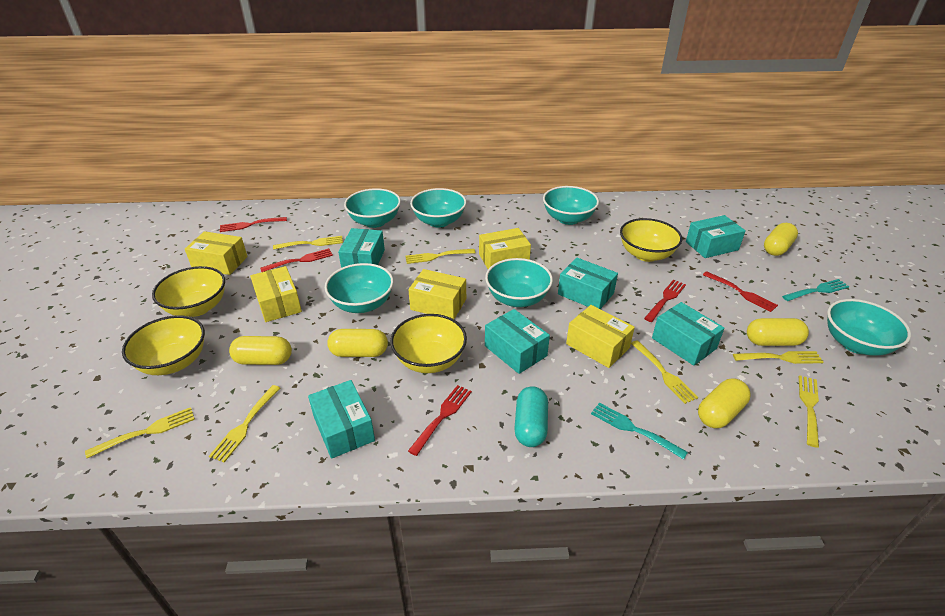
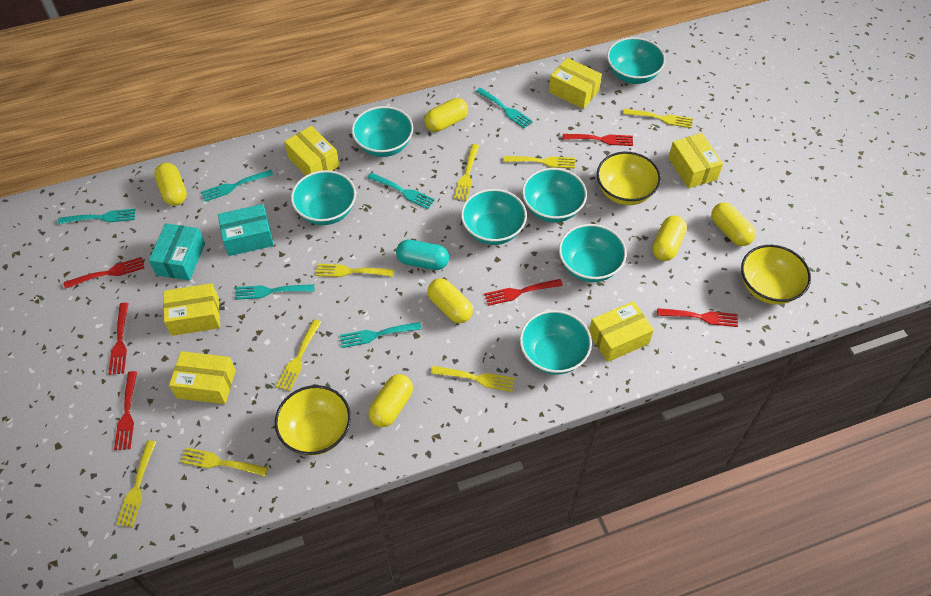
red fork: [220,217,287,232] [260,248,333,272] [408,385,472,456] [644,280,686,322] [703,271,778,312] = 5 -> [64,257,144,289] [108,303,129,375] [114,371,137,450] [484,279,563,306] [563,134,633,146] [657,308,738,327] = 6
turquoise bowl: [325,263,394,313] [344,188,401,228] [410,188,466,227] [485,258,553,307] [543,186,599,225] [827,299,911,356] = 6 -> [291,170,356,225] [352,106,413,157] [461,189,527,245] [520,310,592,375] [522,168,587,223] [559,224,627,282] [607,37,666,84] = 7
turquoise box: [308,380,375,459] [338,228,385,268] [485,309,550,374] [558,258,618,309] [652,302,725,366] [686,215,746,258] = 6 -> [149,223,205,281] [218,204,274,256] = 2
turquoise fork: [591,403,688,460] [782,279,849,301] = 2 -> [58,209,136,224] [201,170,274,202] [235,284,314,300] [340,322,421,348] [368,173,435,209] [476,88,533,128] = 6
yellow bowl: [122,315,205,375] [152,266,225,317] [390,314,467,373] [620,218,682,262] = 4 -> [275,385,351,455] [597,152,661,205] [741,245,811,304] = 3
yellow box: [185,231,248,275] [250,266,302,322] [408,269,466,319] [479,228,531,269] [566,305,635,368] = 5 -> [163,283,220,336] [169,351,236,404] [284,126,339,175] [549,58,602,109] [589,301,654,362] [668,133,723,188] = 6
yellow capsule: [229,336,292,365] [327,329,388,357] [698,378,751,428] [747,318,809,346] [764,223,798,256] = 5 -> [154,163,187,206] [368,374,413,427] [424,98,468,132] [427,278,473,323] [652,216,687,261] [711,202,756,246] = 6
yellow fork: [85,407,195,458] [209,385,280,463] [273,236,343,250] [405,249,475,264] [631,340,698,404] [733,351,823,364] [799,375,819,448] = 7 -> [116,441,156,527] [180,448,268,476] [276,319,321,391] [315,264,394,277] [431,366,515,392] [454,144,479,201] [503,156,575,168] [623,109,693,128] = 8

